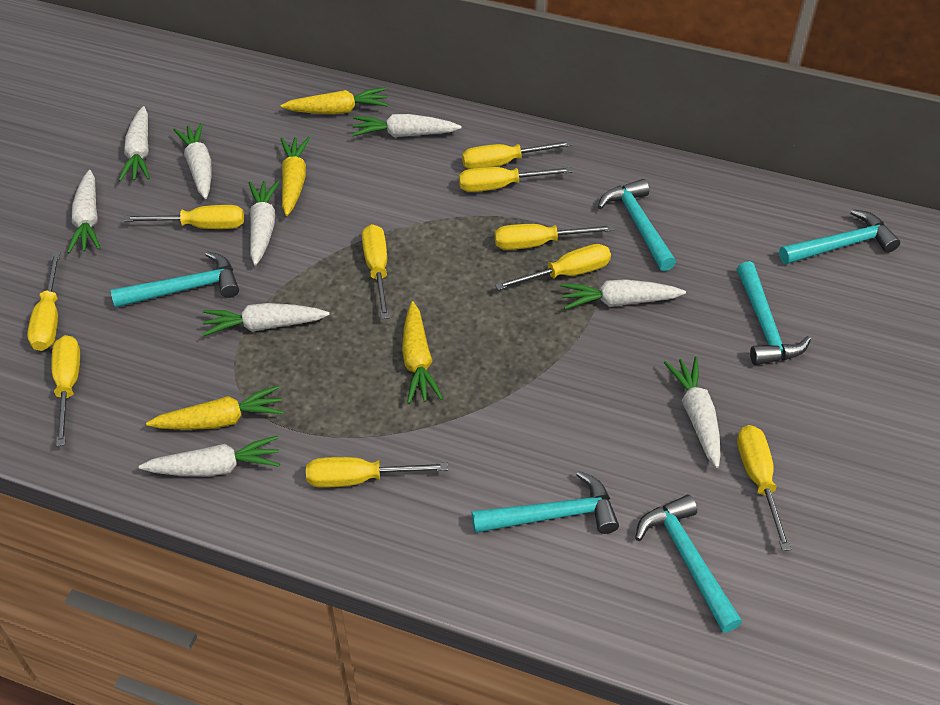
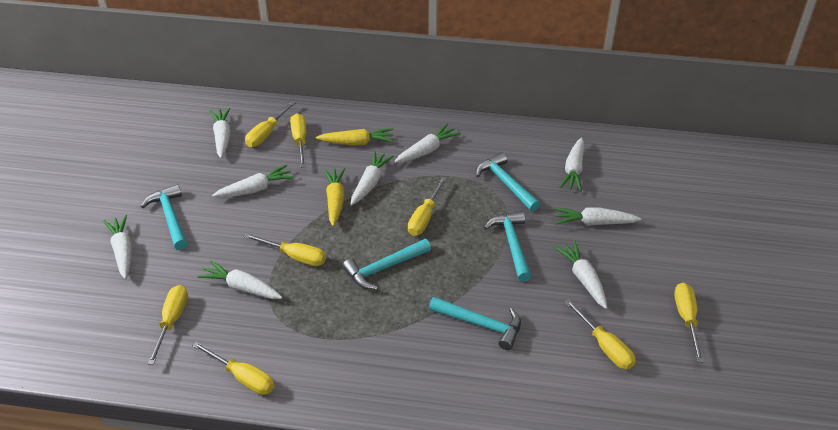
turquoise hammer: [111,251,239,308] [472,471,619,534] [598,179,676,271] [635,494,742,633] [737,261,811,365] [779,209,900,264] = 6 -> [141,184,187,250] [342,239,431,290] [429,297,521,350] [476,152,540,211] [484,211,531,282] = 5
yellow carrot: [146,386,284,430] [280,87,389,114] [280,137,310,216] [402,301,443,404] = 4 -> [316,128,394,146] [323,168,345,227] = 2
yellow screwdriver: [27,252,60,351] [51,335,80,446] [124,205,244,229] [306,457,448,488] [362,224,389,319] [459,167,573,192] [462,141,573,169] [495,224,614,250] [495,244,611,290] [737,425,791,551] = 10 -> [148,285,188,365] [192,342,274,395] [243,233,326,266] [245,101,296,147] [290,113,306,167] [408,177,447,236] [565,299,636,369] [674,283,704,362] = 8

